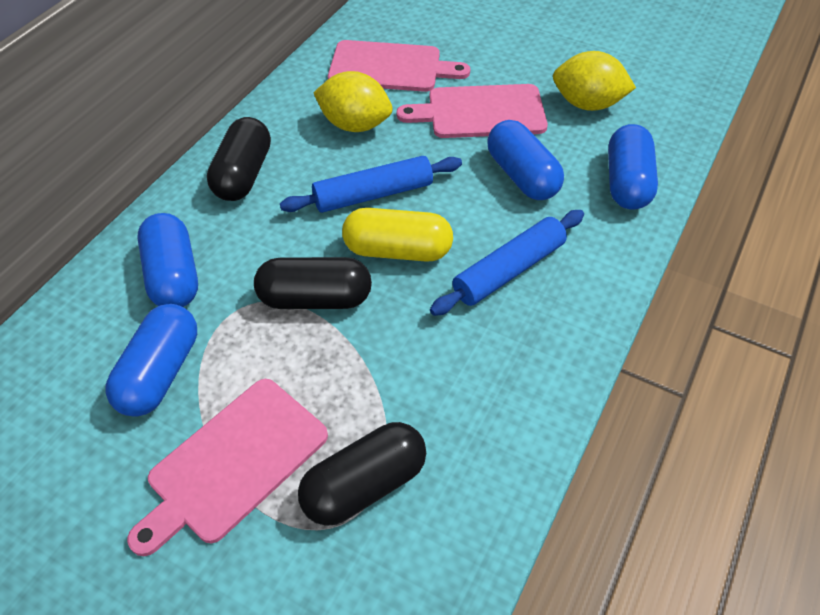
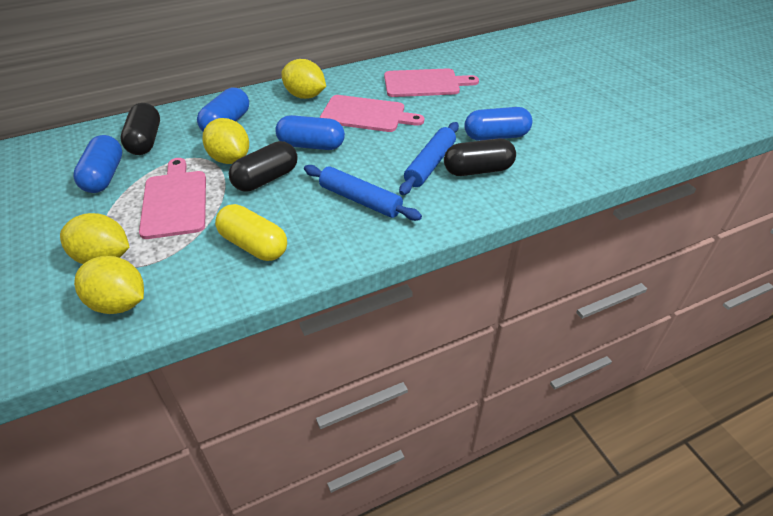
yellow lemon: [313,71,393,132] [553,51,636,111] = 2 -> [60,213,129,264] [74,256,144,314] [202,118,249,164] [281,59,326,99] = 4

